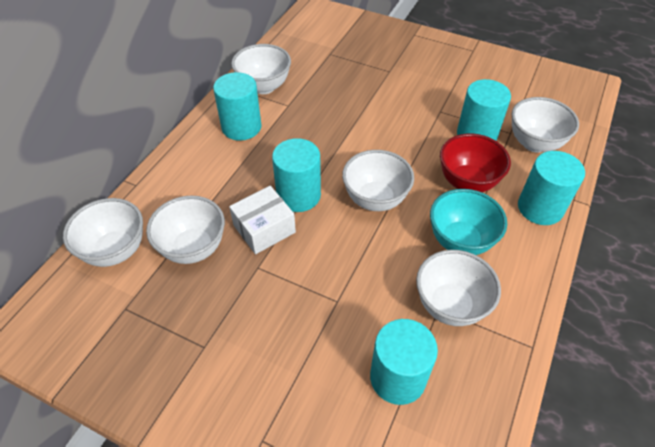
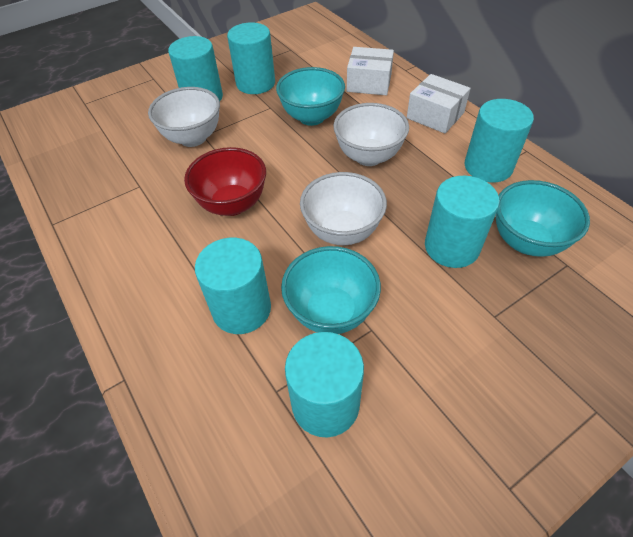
turquoise bowl: [430,189,507,255] = 1 -> [276,67,345,126] [281,246,381,334] [496,180,590,257] = 3
turquoise cylinder: [213,72,261,141] [272,138,321,212] [370,319,438,405] [457,79,511,141] [518,151,585,225] = 5 -> [168,36,223,101] [195,238,271,334] [227,22,275,94] [285,332,364,437] [425,176,500,268] [465,99,534,183] = 6
white bowl: [63,198,143,267] [146,196,225,264] [231,44,291,94] [342,150,414,211] [416,250,501,326] [512,97,579,153] = 6 -> [148,87,220,147] [300,172,387,245] [334,103,409,166] = 3
white box: [229,186,296,254] = 1 -> [347,47,394,95] [407,74,471,133] = 2

